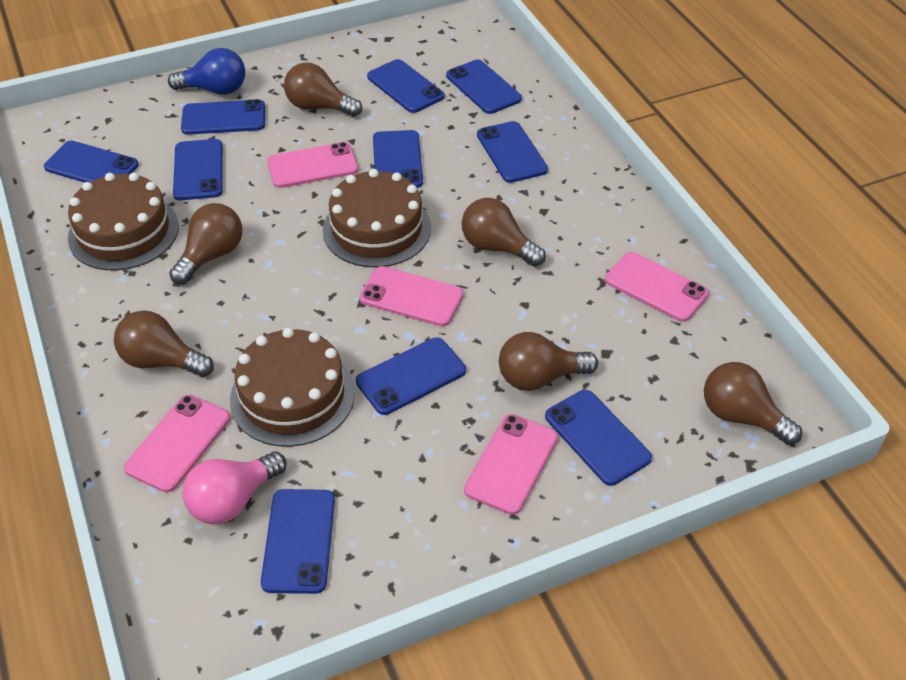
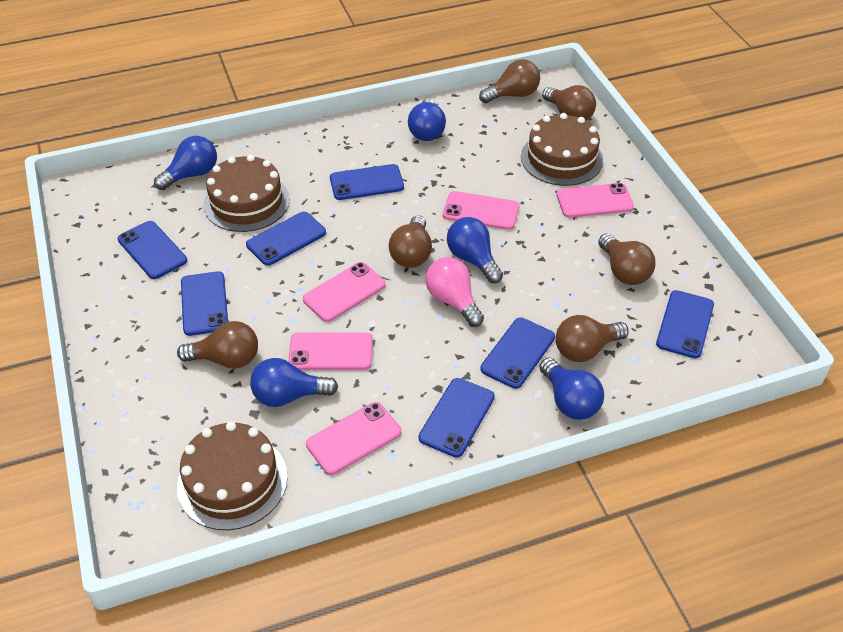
blue light bulb: [168,48,245,95] = 1 -> [154,136,217,190] [250,358,338,407] [408,99,446,141] [447,217,503,283] [539,358,604,420] = 5
blue phone: [44,141,139,183] [173,139,223,200] [181,99,265,135] [261,489,335,594] [356,337,466,415] [367,59,445,113] [373,130,423,188] [446,60,522,114] [477,121,548,183] [545,390,652,486] = 10 -> [118,221,187,279] [181,271,228,336] [246,212,326,266] [330,164,404,200] [419,378,495,458] [480,318,555,389] [656,290,714,358] = 7

